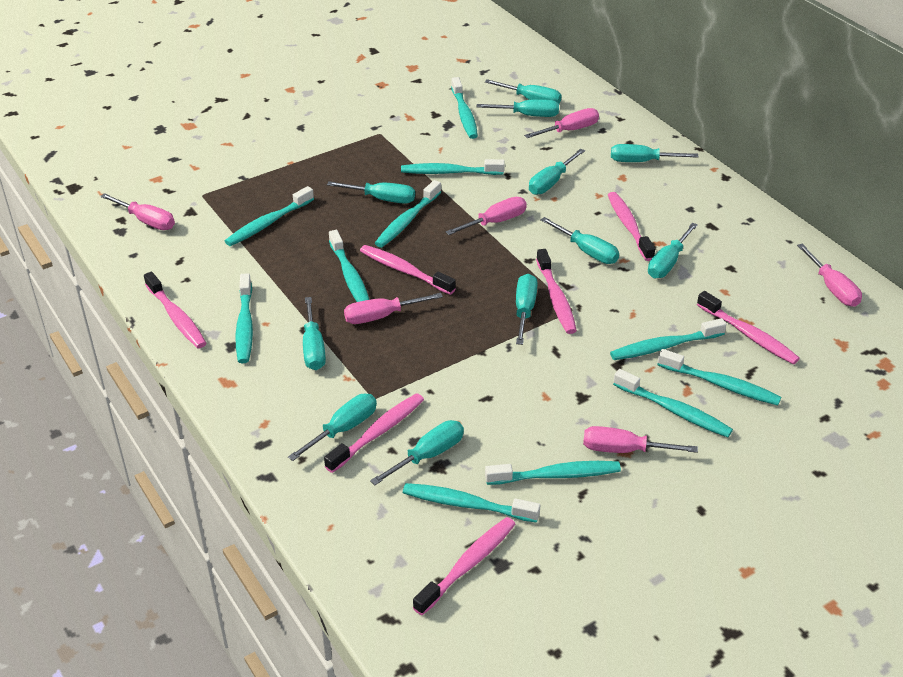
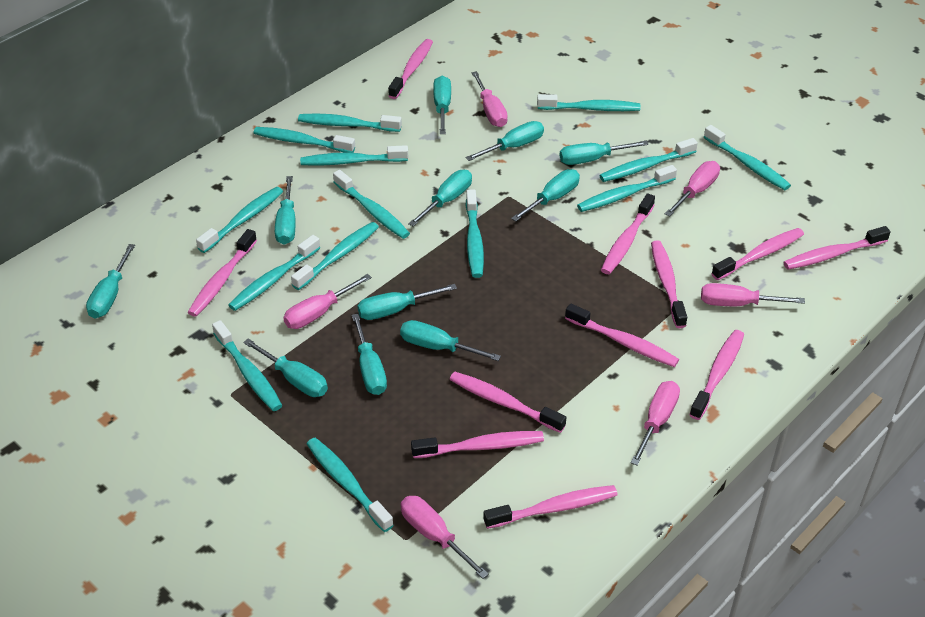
pink toothbrush: [144,272,206,348] [324,393,424,473] [360,245,456,295] [413,517,516,615] [536,249,577,334] [608,192,655,261] [697,291,800,364] = 7 -> [188,229,257,317] [388,39,433,99] [411,431,544,458] [449,372,566,433] [484,485,618,529] [565,304,679,367] [601,193,655,274] [651,240,687,328] [689,330,744,420] [711,228,804,280] [783,226,891,270] = 11
turquoise toothbrush: [225,186,314,246] [235,273,253,363] [329,230,369,302] [375,180,441,248] [401,159,505,175] [403,483,540,523] [451,77,478,139] [485,461,621,485] [610,318,726,360] [613,369,733,438] [657,349,781,406] = 11 -> [196,187,283,253] [212,320,283,411] [228,235,320,311] [254,127,355,153] [291,222,379,290] [298,114,402,132] [300,145,408,166] [307,438,393,532] [333,170,410,239] [465,189,484,278] [537,94,640,111] [577,165,677,212] [599,138,698,182] [704,125,791,190] = 14

